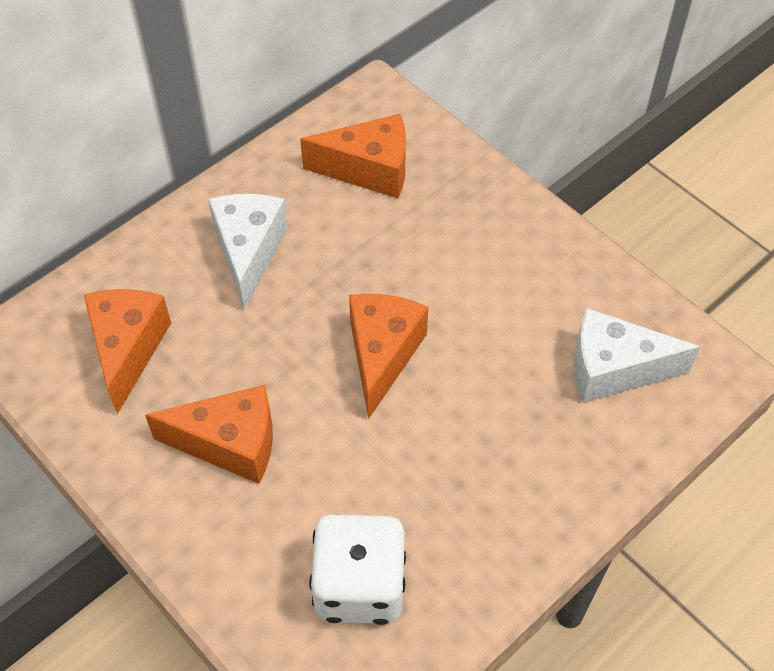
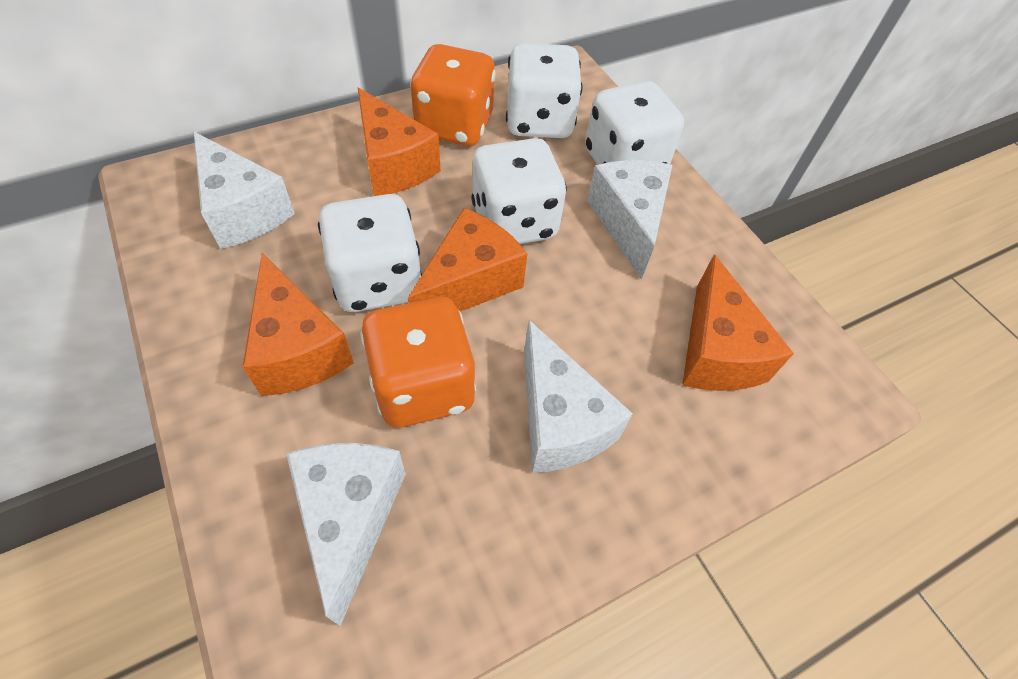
orange dice: none = 0 -> [360,297,476,427] [410,44,496,146] = 2
white cheese: [208,194,288,310] [574,308,700,403] = 2 -> [194,132,295,249] [286,443,406,626] [524,320,633,473] [587,160,672,280] = 4
white dice: [309,514,406,625] = 1 -> [318,194,422,312] [471,138,567,244] [506,43,583,138] [585,81,684,165] = 4

